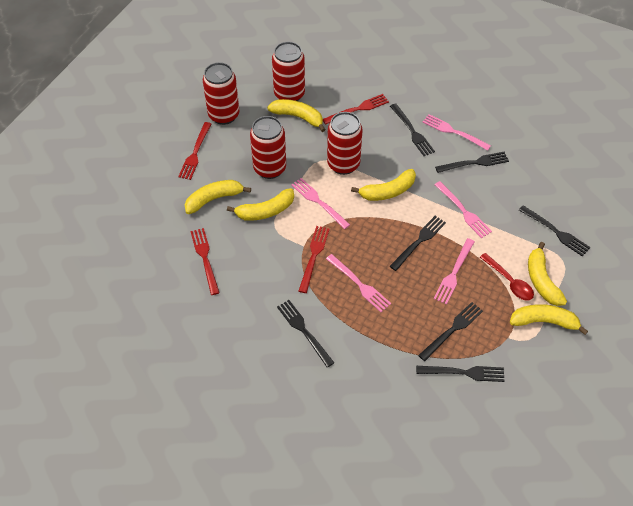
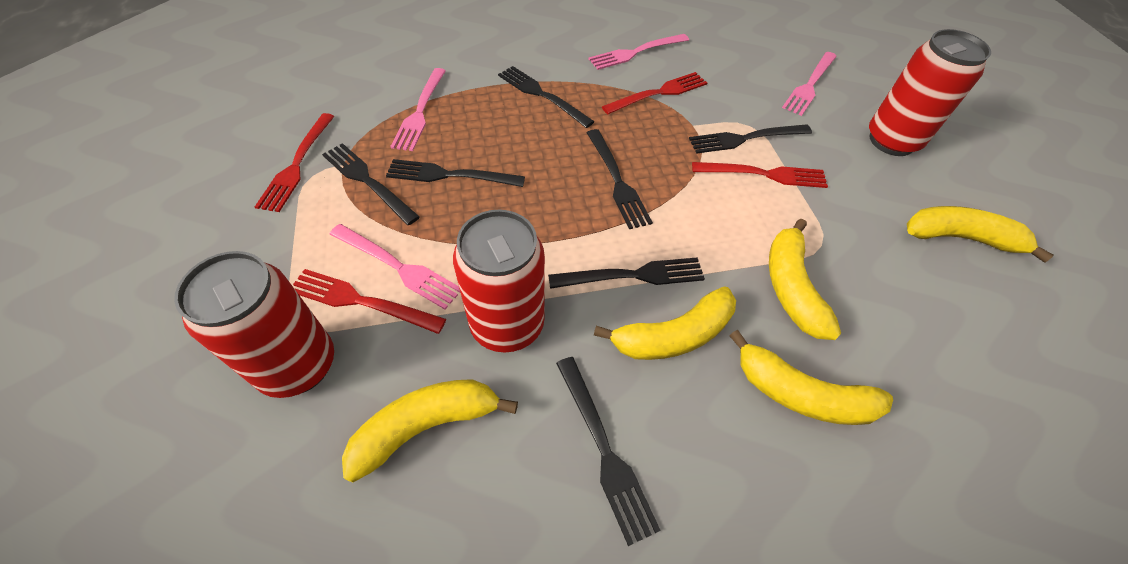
pink fork: [291,178,350,229] [326,254,391,312] [422,114,491,151] [434,238,475,304] [435,181,492,238] = 5 -> [330,224,460,309] [390,68,446,151] [588,34,689,70] [782,52,837,116] = 4
red can: [203,62,239,125] [250,116,286,179] [272,42,305,101] [327,112,363,175] = 4 -> [174,251,334,398] [453,210,545,353] [869,29,991,156] = 3
red spoon: [480,253,534,300] = 1 -> none = 0
yellow banana: [185,180,251,214] [227,188,294,221] [267,99,326,132] [351,169,416,201] [510,304,588,335] [528,242,567,306] = 6 -> [342,379,518,482] [594,286,736,360] [729,330,893,425] [769,218,841,340] [907,206,1054,263] = 5

